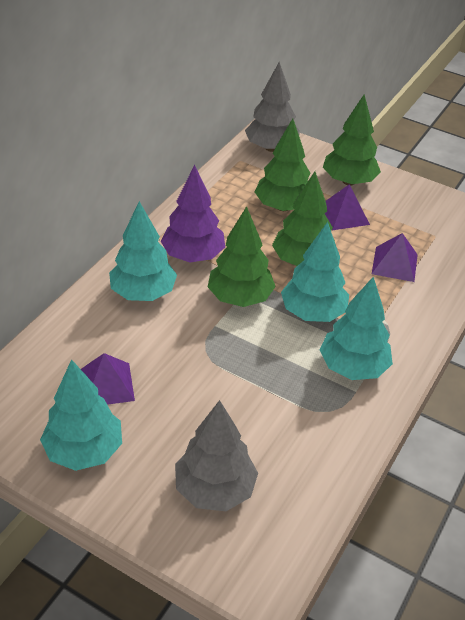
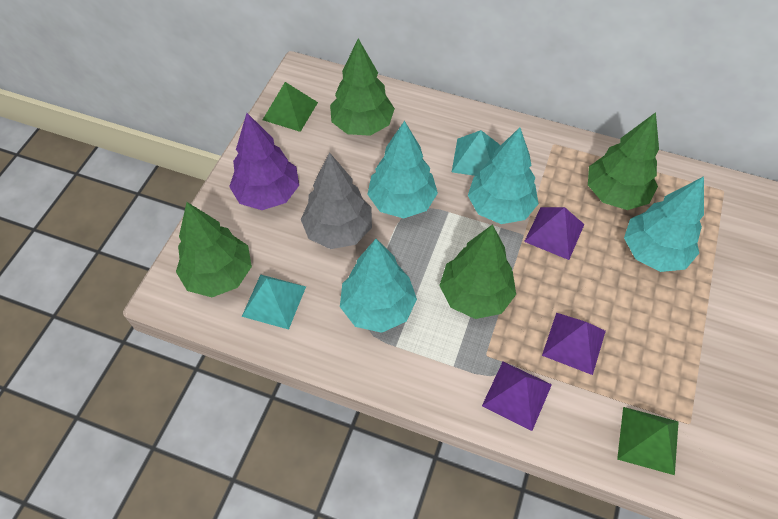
green pyramid: none = 0 -> [263,82,318,132] [617,407,679,475] = 2
grey tree: [175,400,258,511] [245,62,300,152] = 2 -> [301,152,372,249] = 1
turquoise pyramid: none = 0 -> [242,274,306,330] [452,130,500,176] = 2

